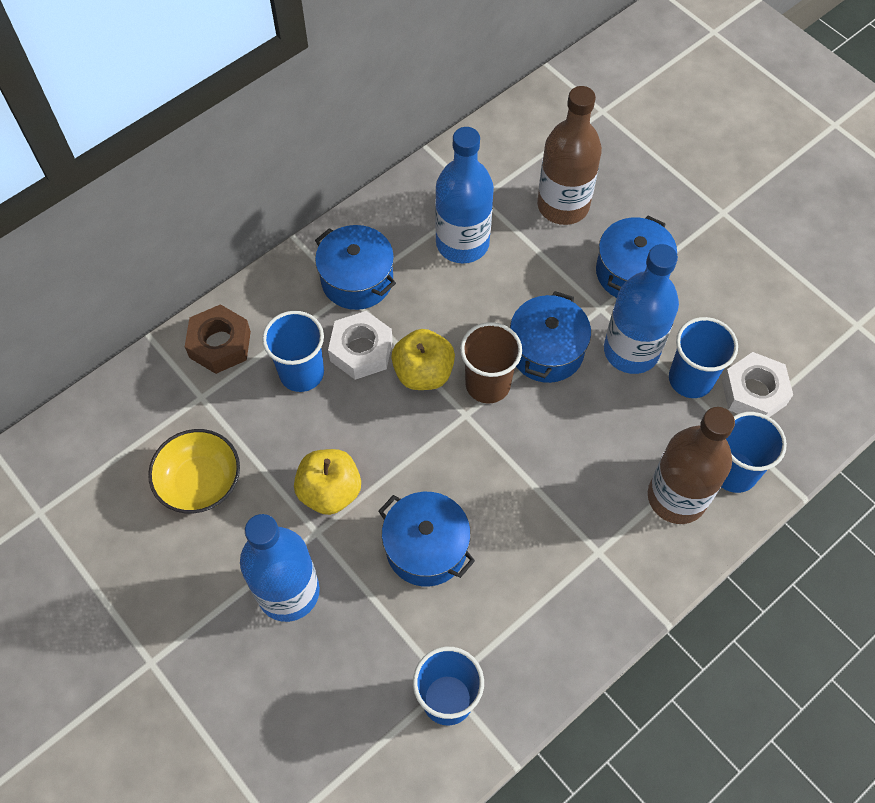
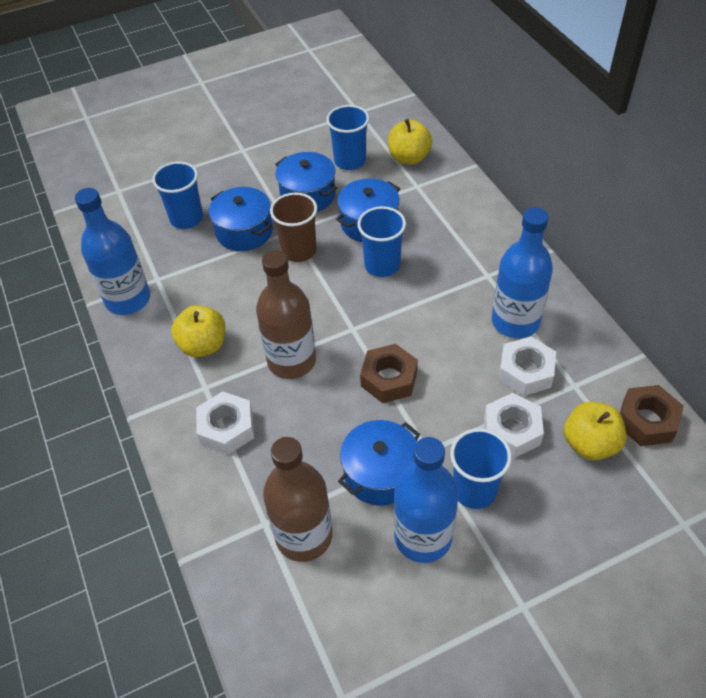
brown nut: [185,304,251,374] = 1 -> [360,344,418,403] [620,385,684,446] = 2
white nut: [328,311,393,380] [722,352,793,417] = 2 -> [196,391,254,455] [484,393,544,458] [499,336,556,396] = 3
yellow apple: [294,449,361,515] [391,329,455,390] = 2 -> [171,305,225,357] [388,119,433,165] [564,401,626,460] = 3
yellow bowl: [148,429,240,514] = 1 -> none = 0

